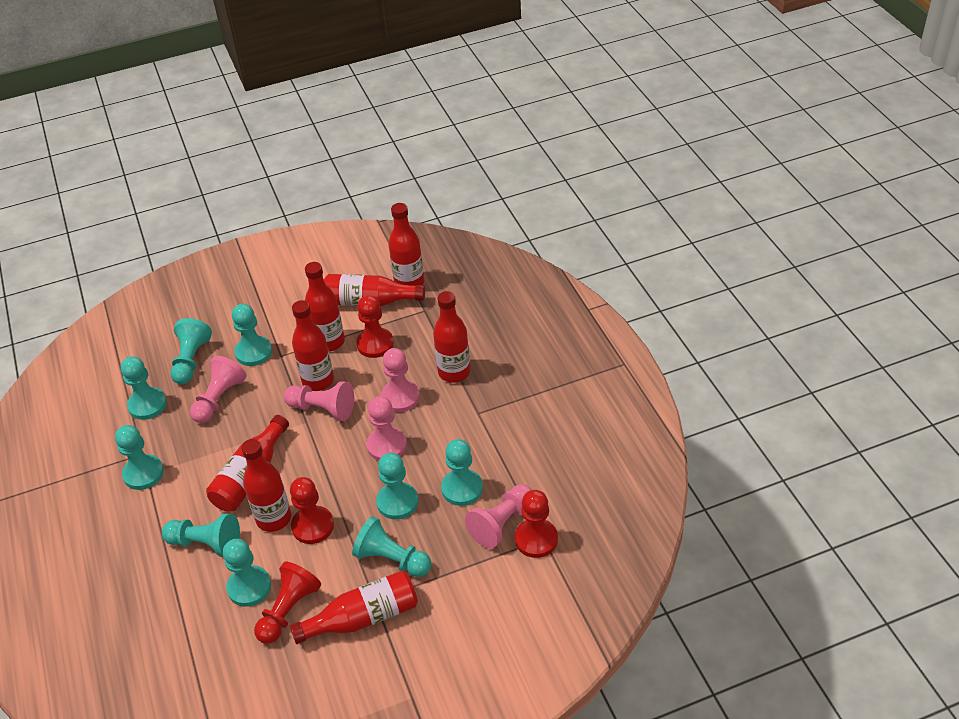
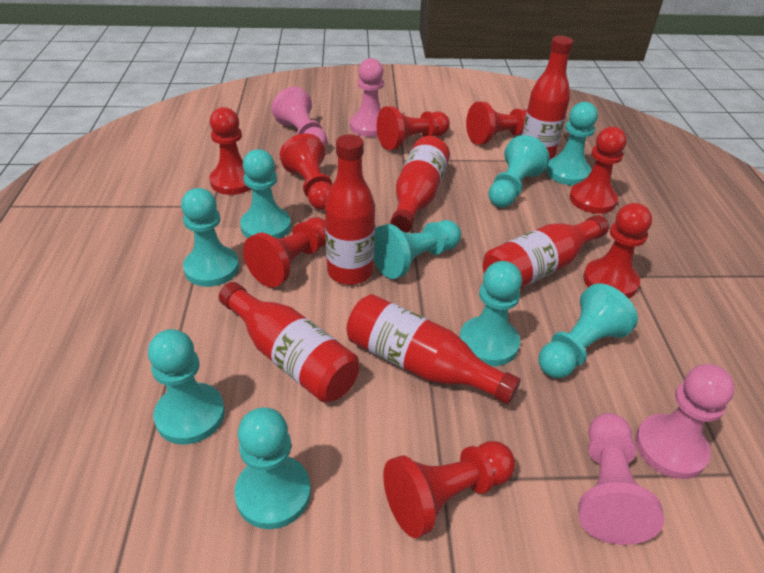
pink pawn: [190,356,247,423] [284,381,354,421] [366,396,407,461] [381,348,420,412] [465,484,532,548] = 5 -> [271,87,327,148] [350,58,384,137] [578,413,664,545] [635,364,735,479] = 4
red bottle: [206,415,289,512] [241,439,291,532] [290,571,418,644] [292,300,334,391] [305,262,345,352] [324,274,425,306] [388,203,424,286] [433,291,471,383] = 8 -> [219,282,359,403] [325,134,375,285] [346,294,521,405] [390,136,450,233] [483,215,609,288] [522,36,573,160] = 6
red pawn: [254,562,321,644] [290,477,334,544] [356,295,394,358] [515,490,558,558] = 4 -> [210,107,251,195] [243,217,326,287] [280,133,332,210] [377,106,450,150] [383,441,515,538] [466,102,527,145] [570,127,627,214] [583,203,652,299] = 8

